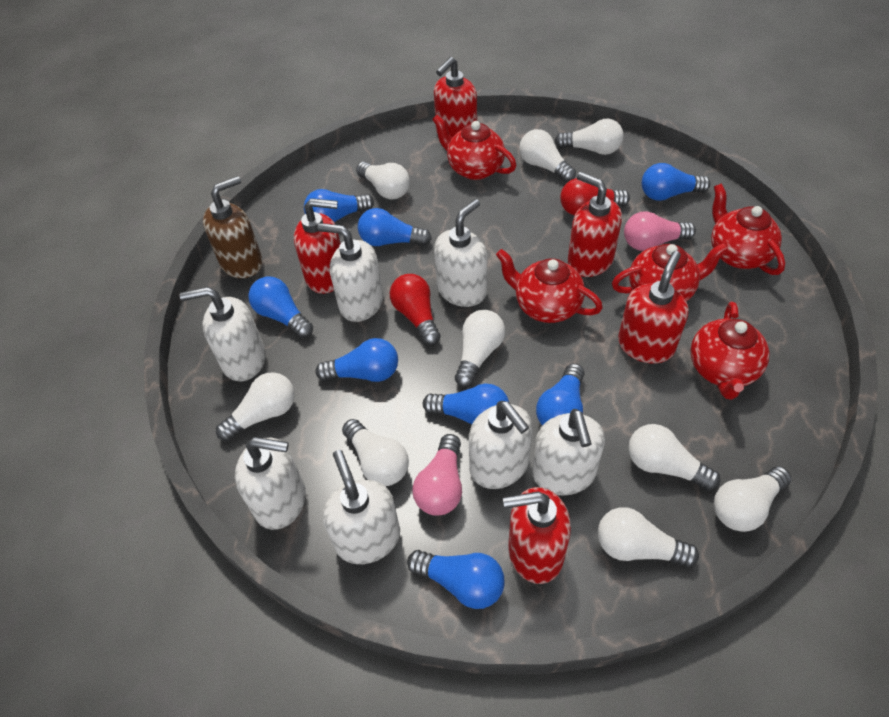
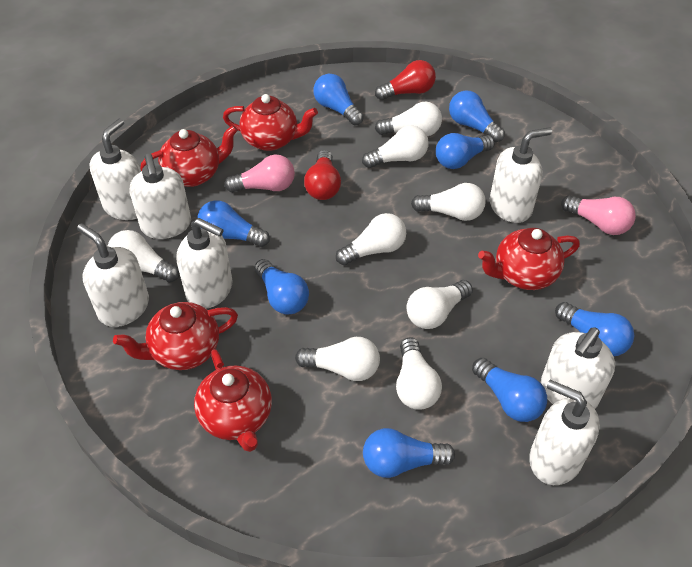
brown soap dispenser: [203,176,263,278] = 1 -> none = 0
red soap dispenser: [294,198,341,294] [434,57,477,138] [503,487,571,584] [568,172,622,277] [618,251,689,364] = 5 -> none = 0
white light bulb: [216,372,295,441] [342,419,409,486] [356,162,410,199] [455,310,505,387] [519,129,576,182] [555,119,623,155] [598,507,699,567] [628,424,721,491] [714,466,792,532] = 9 -> [107,230,179,283] [295,337,380,381] [336,213,406,265] [362,126,428,168] [375,102,442,136] [396,337,442,410] [407,280,473,329] [411,183,486,221] = 8

